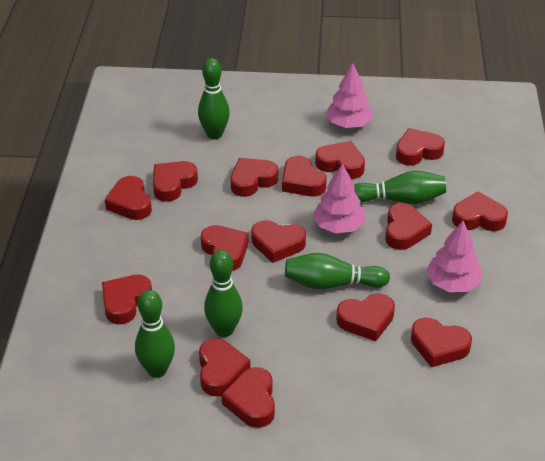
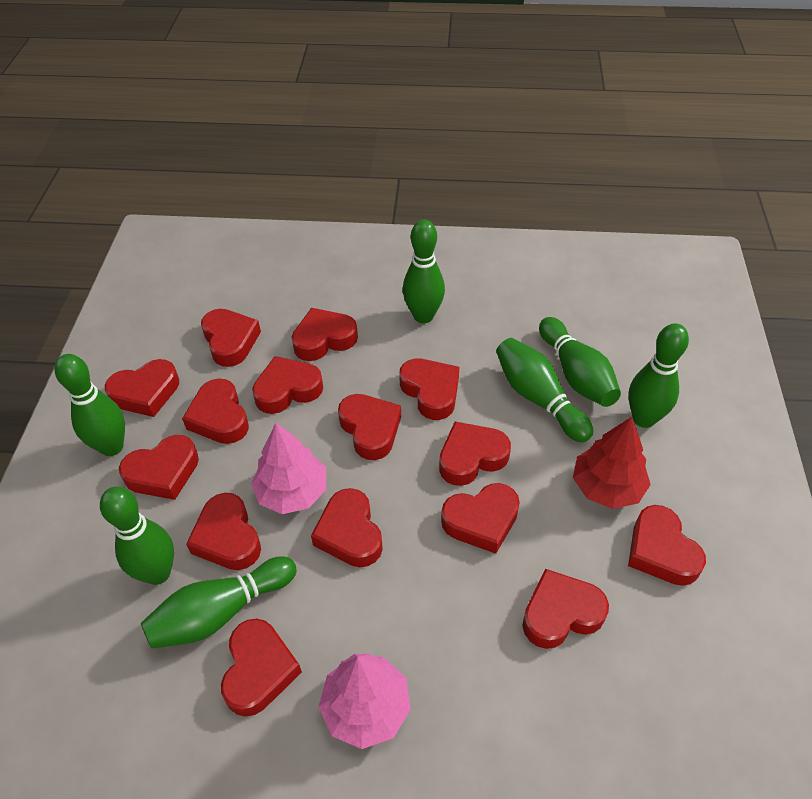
green bowling pin: [135,290,175,378] [198,58,230,139] [204,250,243,337] [285,253,390,289] [354,171,446,204] = 5 -> [55,354,125,456] [100,487,174,585] [141,556,297,649] [403,219,445,323] [496,338,593,442] [539,317,621,407] [629,323,689,428] = 7
pink tree: [313,163,365,233] [326,63,373,128] [426,221,482,292] = 3 -> [251,423,326,514] [318,653,411,749] = 2
red tree: none = 0 -> [573,417,651,509] = 1

